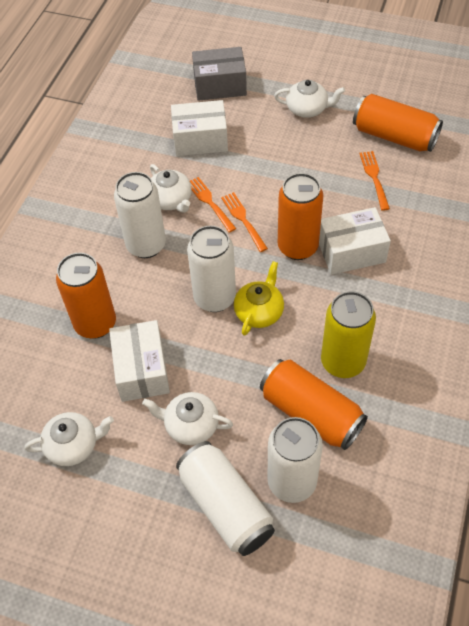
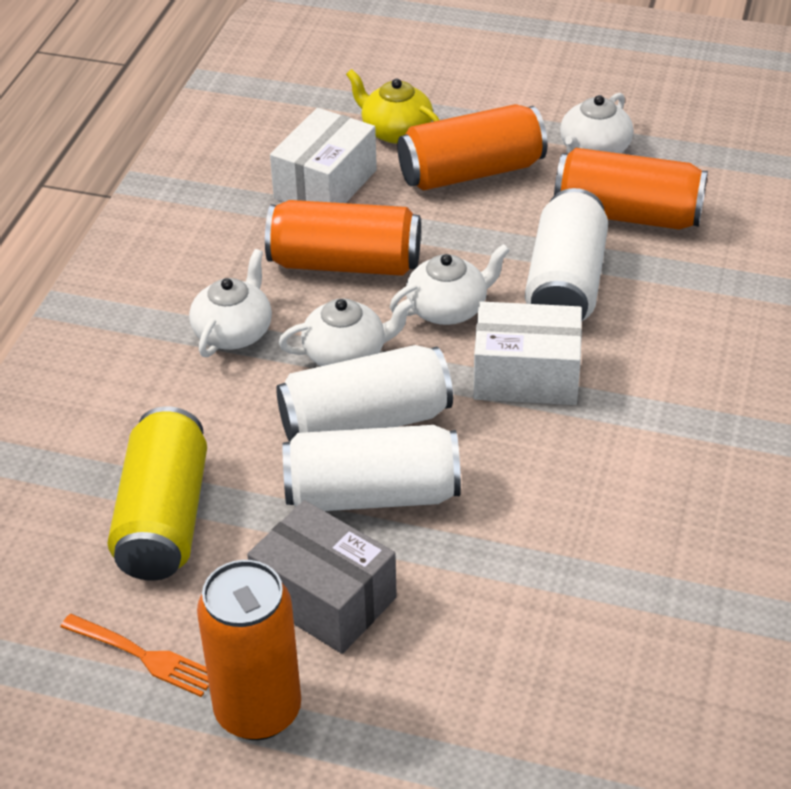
orange fork: [190,177,236,233] [221,192,268,252] [359,151,390,211] = 3 -> [61,614,209,697] = 1
white box: [109,320,170,402] [171,100,228,156] [319,207,391,275] = 3 -> [270,108,377,203] [473,301,582,405] = 2
white can: [114,172,166,258] [176,441,275,556] [187,226,236,312] [268,417,323,503] = 4 -> [276,345,453,441] [282,425,461,511] [525,188,608,321] = 3

